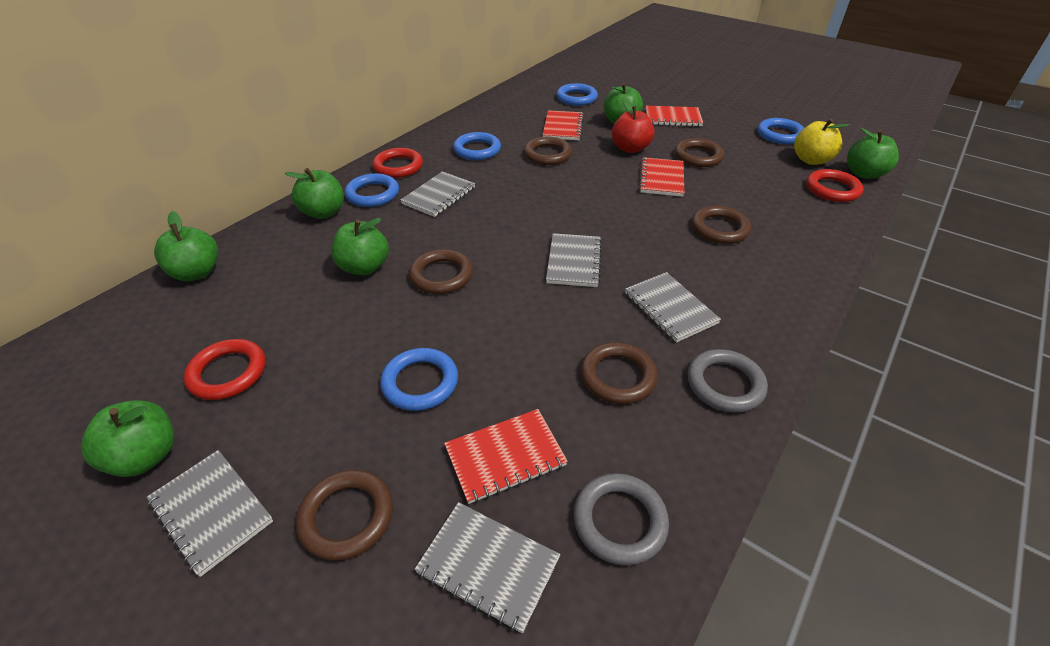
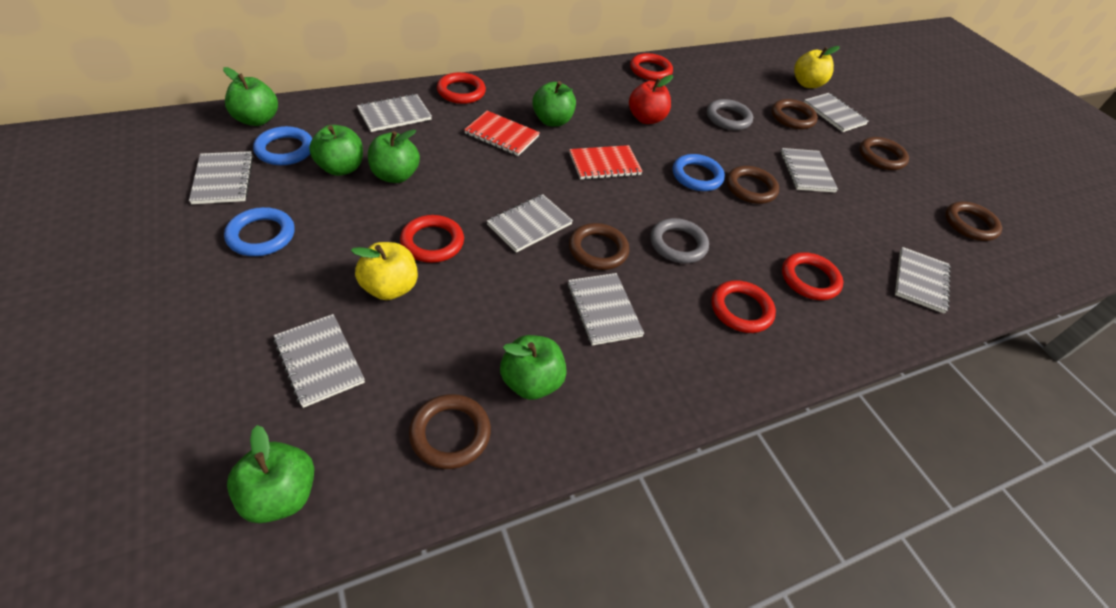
blue ring: [345,173,399,207] [380,348,458,411] [453,132,501,160] [556,83,598,106] [758,118,804,144] = 5 -> [224,207,295,256] [253,126,312,165] [673,154,725,191] = 3
grey notebook: [147,450,273,577] [400,172,475,217] [414,502,560,634] [546,233,602,287] [625,272,721,343] = 5 -> [189,151,253,204] [273,314,365,408] [357,94,432,132] [487,194,573,253] [567,273,644,346] [780,148,838,193] [804,93,869,132] [895,247,951,313] = 8
red notebook: [444,409,568,504] [543,110,584,140] [639,157,684,197] [646,106,703,127] = 4 -> [464,111,540,156] [569,145,643,180] = 2
red ring: [184,339,266,400] [372,148,423,178] [806,169,863,202] = 3 -> [400,215,464,263] [437,72,486,104] [630,53,673,81] [711,280,776,333] [782,252,843,300] = 5
yellow apple: [794,119,850,165] = 1 -> [351,242,418,300] [794,46,840,88] = 2

